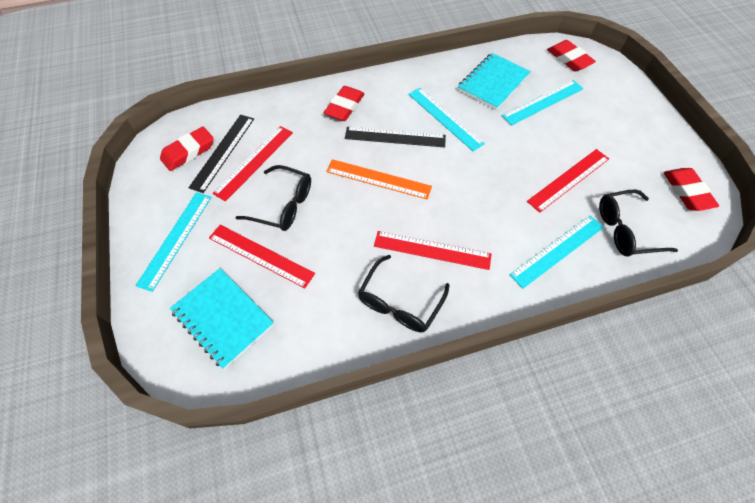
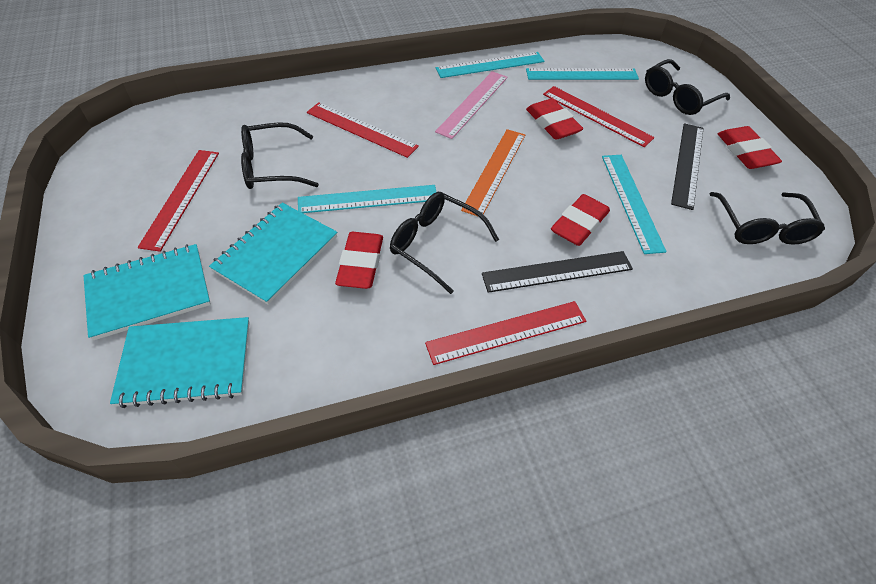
black glasses: [235,165,311,231] [358,255,450,333] [599,189,678,257] = 3 -> [241,122,319,189] [390,192,499,294] [645,59,730,115] [710,192,825,245] = 4
pink ruler: none = 0 -> [435,71,508,139] = 1
turquoise notebook: [170,268,274,369] [458,53,531,110] = 2 -> [83,244,211,341] [110,317,250,408] [209,203,337,305] = 3

